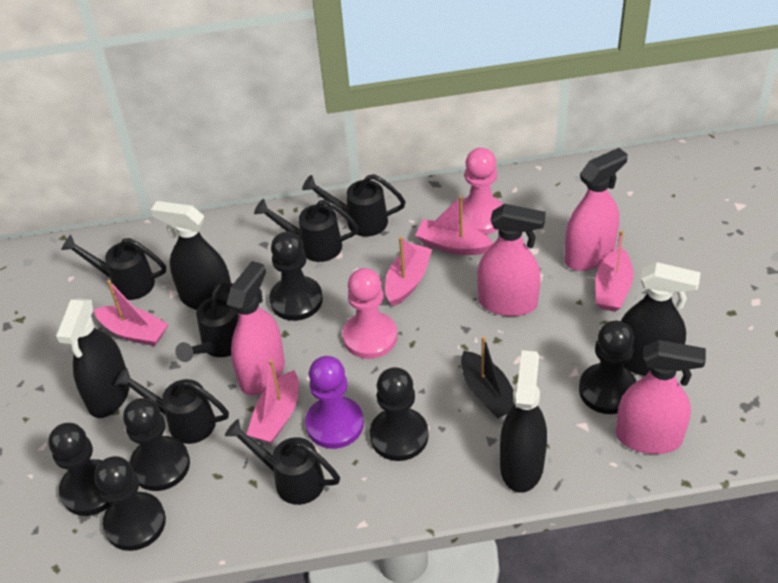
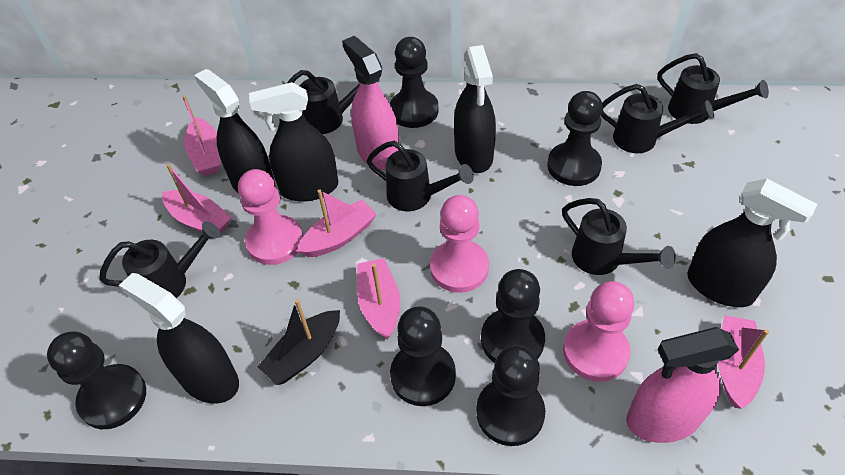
black spray bottle: [56,298,130,418] [151,201,231,310] [500,350,547,493] [621,262,701,376] = 4 -> [119,273,239,403] [194,69,275,194] [249,82,338,202] [454,45,496,173] [687,179,817,307] = 5
pink pawn: [343,268,397,359] [458,148,503,235] = 2 -> [238,169,303,265] [430,195,489,293] [563,281,634,382] = 3
pink spray bottle: [227,261,285,396] [477,204,546,316] [564,148,628,271] [616,340,706,454] = 4 -> [342,36,399,170] [626,327,739,443] = 2
purple pawn: [305,356,364,449] = 1 -> none = 0

